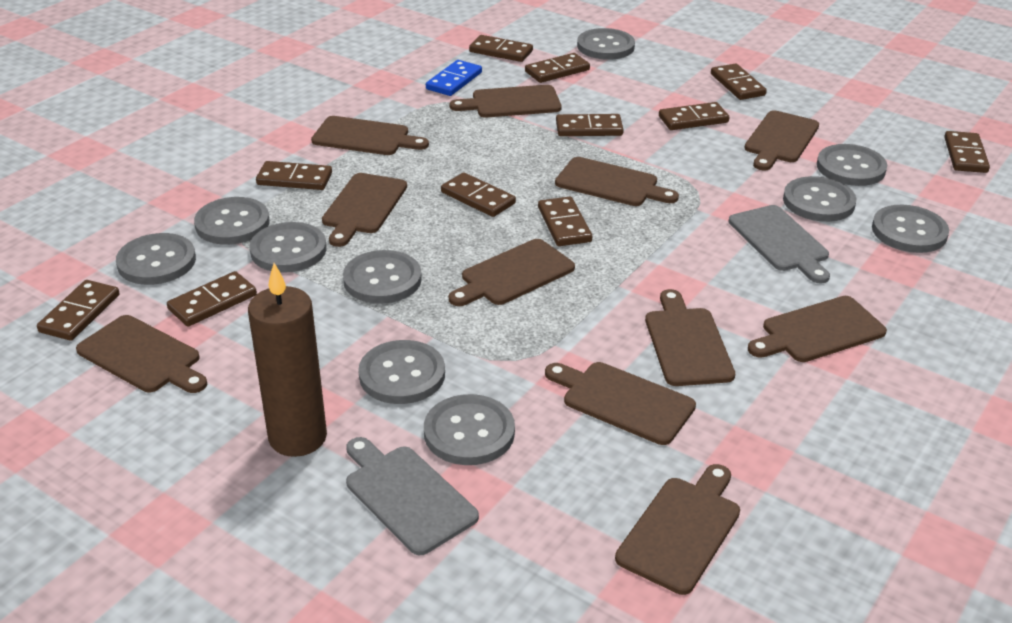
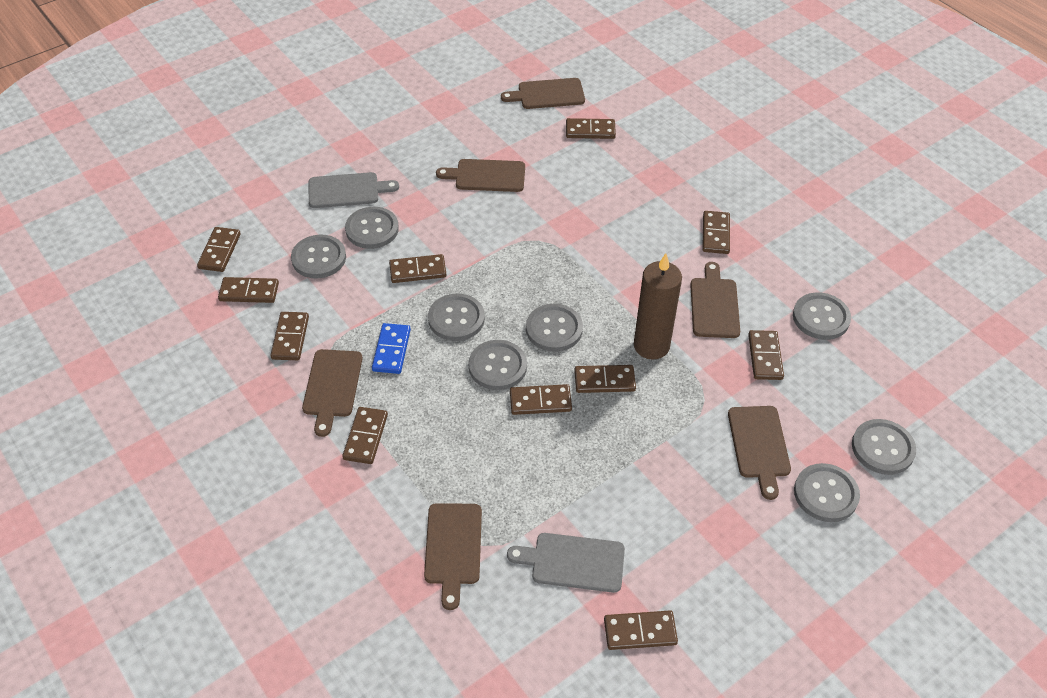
brown cutting board: [76,315,207,393] [311,116,429,155] [322,173,407,247] [449,239,575,306] [450,85,562,118] [545,362,696,445] [555,157,679,206] [615,464,740,595] [645,289,735,386] [744,110,819,171] [748,296,887,362] = 11 -> [302,349,362,437] [424,503,482,610] [436,159,525,192] [501,78,585,109] [690,262,740,338] [728,406,791,500] = 6
grey button: [116,233,196,285] [194,197,270,245] [249,222,327,273] [343,250,422,304] [358,340,445,404] [424,394,515,465] [577,28,635,60] [783,176,856,222] [817,144,887,186] [872,205,949,253] = 10 -> [291,235,346,278] [345,207,399,249] [428,294,485,341] [468,340,527,390] [526,304,583,352] [793,292,851,340] [794,463,860,522] [852,419,916,475] = 8

